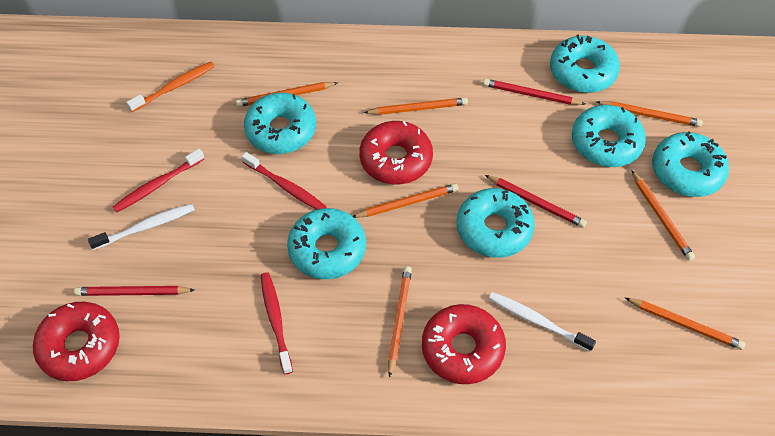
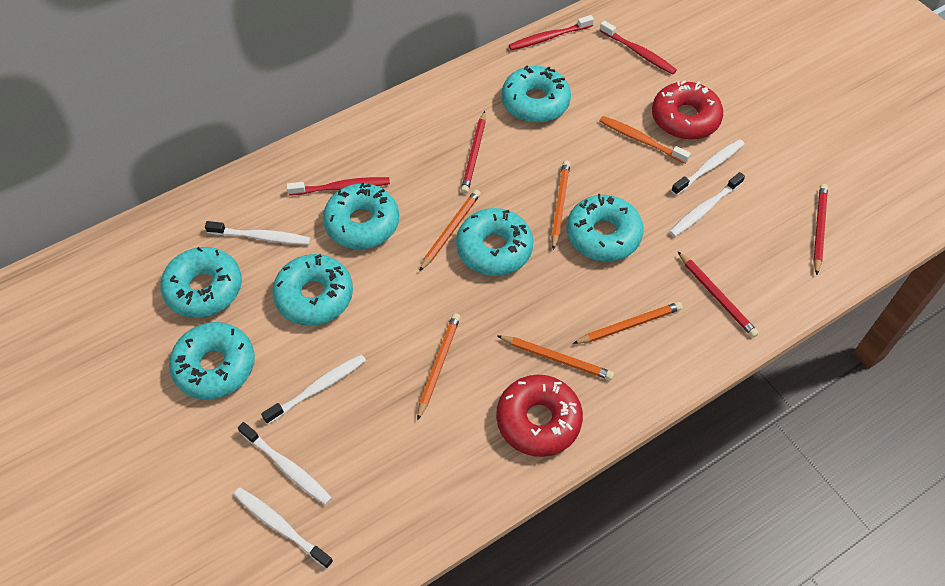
orange pencil: [236,82,338,107] [352,183,458,218] [364,97,468,115] [388,266,412,378] [596,101,703,127] [625,298,745,350] [631,170,695,261] = 7 -> [417,313,460,421] [419,190,481,271] [497,335,614,380] [551,160,570,250] [573,302,683,344] = 5
red donut: [33,302,120,381] [359,121,433,184] [422,304,506,384] = 3 -> [496,375,583,457] [652,81,723,140] = 2
turquoise donut: [244,93,316,154] [287,208,366,279] [457,188,535,258] [550,34,620,93] [572,105,646,167] [652,132,729,197] = 6 -> [160,247,242,318] [169,322,255,400] [272,254,353,326] [323,183,399,249] [456,208,533,276] [502,65,571,123] [566,194,644,261] = 7
white toothbrush: [88,203,195,250] [489,292,596,352] = 2 -> [205,221,311,245] [234,487,333,569] [238,422,332,505] [261,354,366,424] [669,172,745,237] [671,139,744,195] = 6

